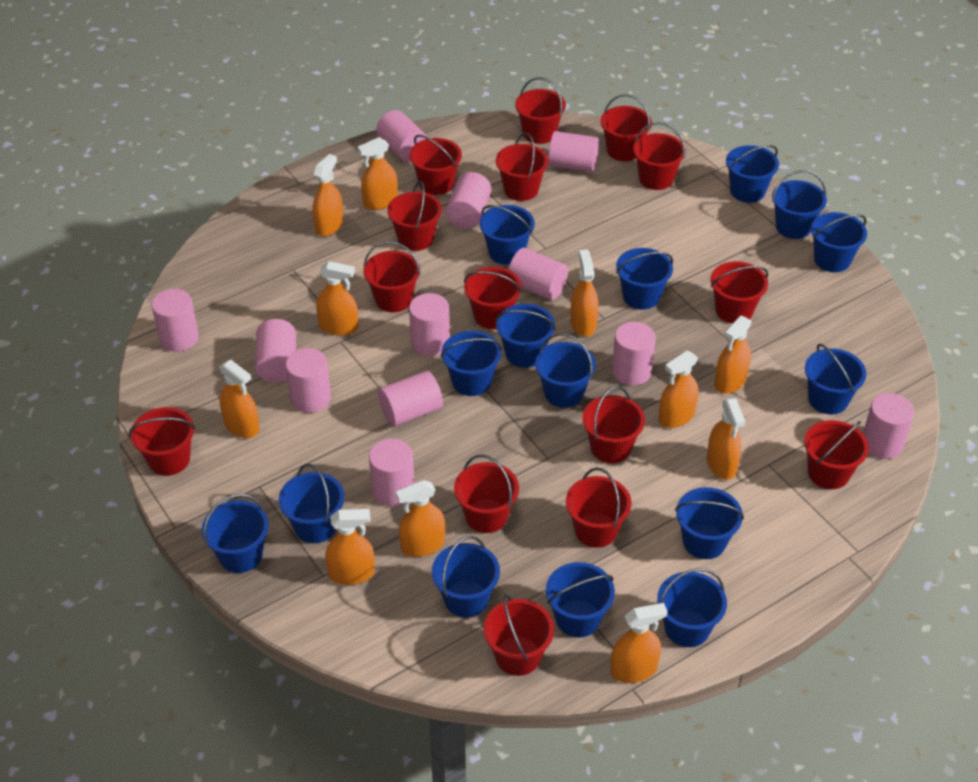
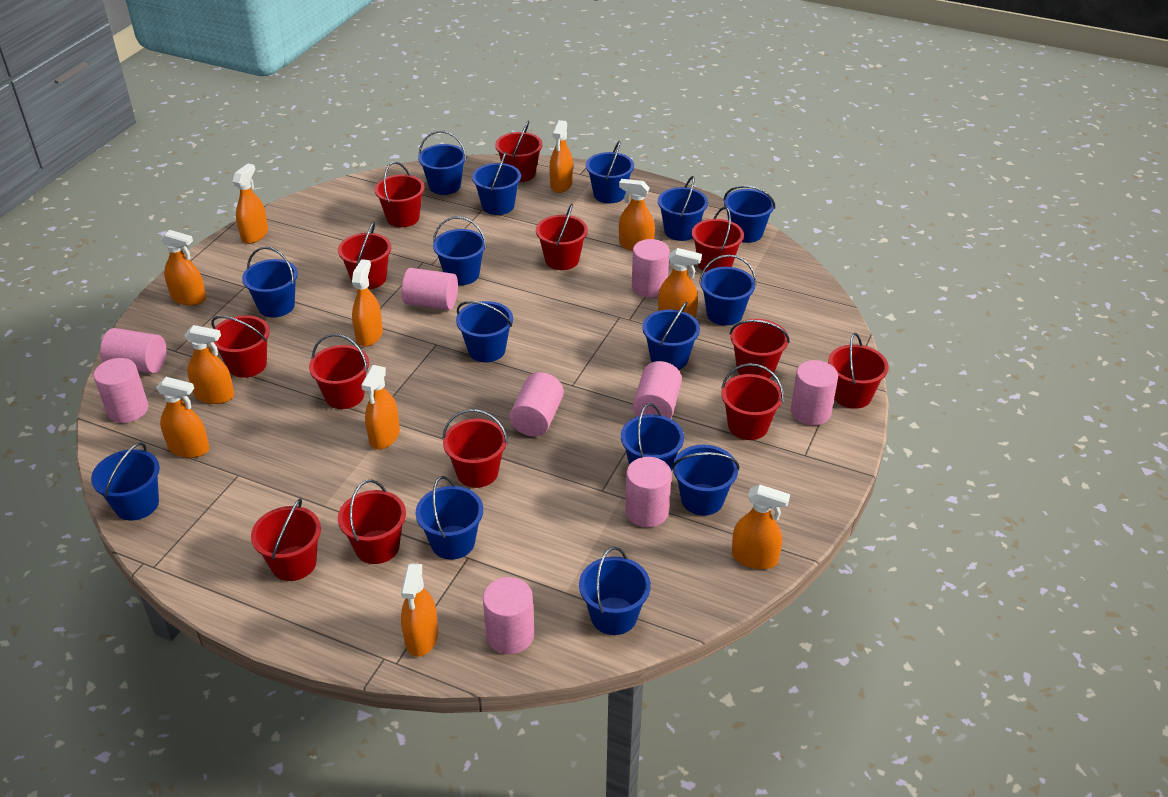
pink cylinder: [152,289,199,352] [255,319,296,383] [286,348,331,413] [369,439,414,506] [376,110,427,162] [378,371,443,427] [409,293,450,356] [446,172,492,229] [508,248,568,300] [548,131,599,172] [612,322,656,386] [863,393,914,459] = 12 -> [94,358,149,423] [100,328,166,373] [401,268,458,310] [483,577,534,654] [510,372,564,436] [625,457,672,527] [632,239,670,298] [633,361,682,419] [791,360,838,425] = 9
red bucket: [129,407,195,476] [363,241,420,312] [387,181,442,251] [409,135,462,195] [454,454,519,533] [464,267,522,329] [484,594,554,676] [496,133,548,201] [515,77,566,144] [566,468,631,548] [582,386,645,463] [601,94,652,161] [633,122,686,190] [710,261,768,323] [804,420,869,489] = 15 -> [211,315,270,378] [251,498,321,581] [309,334,369,409] [338,222,391,289] [338,480,406,564] [375,162,425,227] [443,409,508,488] [495,121,543,182] [536,204,588,270] [692,207,744,272] [721,363,784,440] [730,319,790,378] [828,333,889,409] = 13

